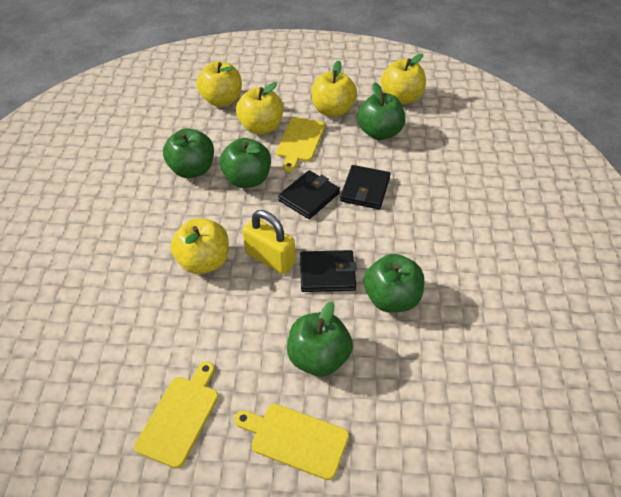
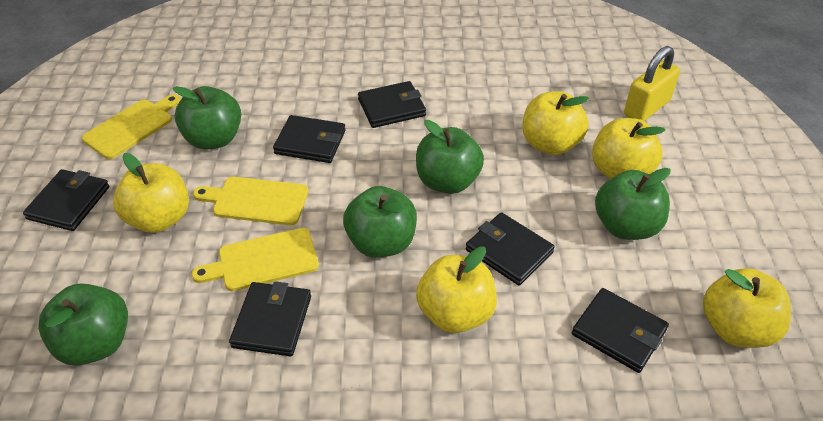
black wallet: [278,170,340,219] [300,250,357,292] [340,165,391,209] = 3 -> [23,169,109,231] [229,281,311,356] [273,115,346,163] [358,81,426,128] [466,212,555,286] [572,288,669,373] = 6

